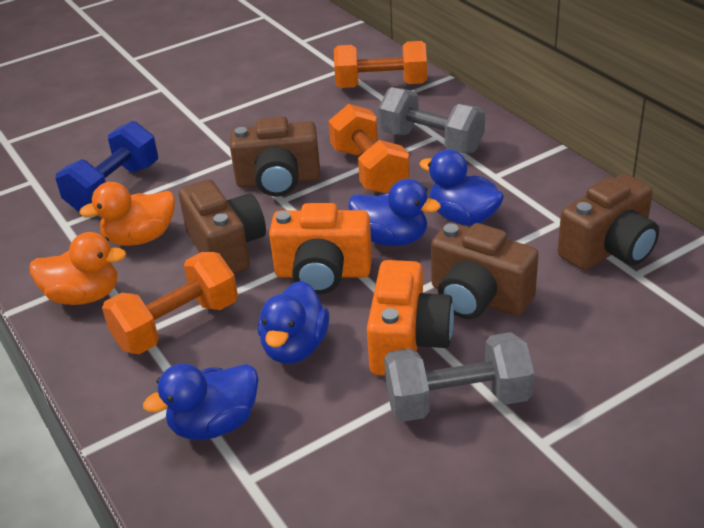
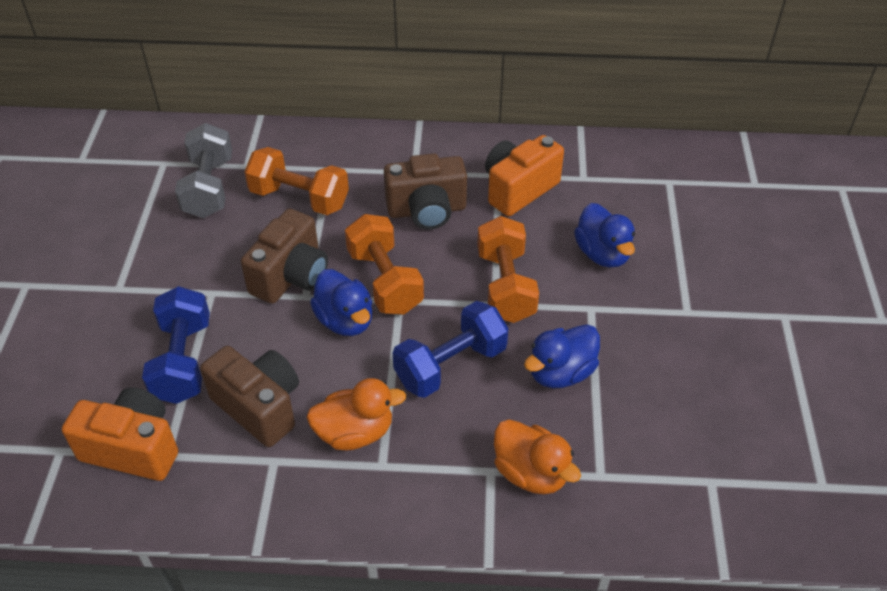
blue duck: [143,364,259,440] [258,281,329,364] [348,179,441,246] [419,149,504,226] = 4 -> [310,269,373,336] [524,324,600,388] [574,203,635,268] = 3
blue dumbbell: [56,121,158,212] = 1 -> [142,286,210,404] [393,301,509,398] = 2
brown camera: [179,179,266,274] [230,116,321,196] [431,222,539,319] [558,174,659,271] = 4 -> [200,346,299,447] [241,209,328,304] [384,153,467,229] = 3
grey dumbbell: [378,87,485,153] [384,332,534,422] = 2 -> [175,123,232,218] = 1

